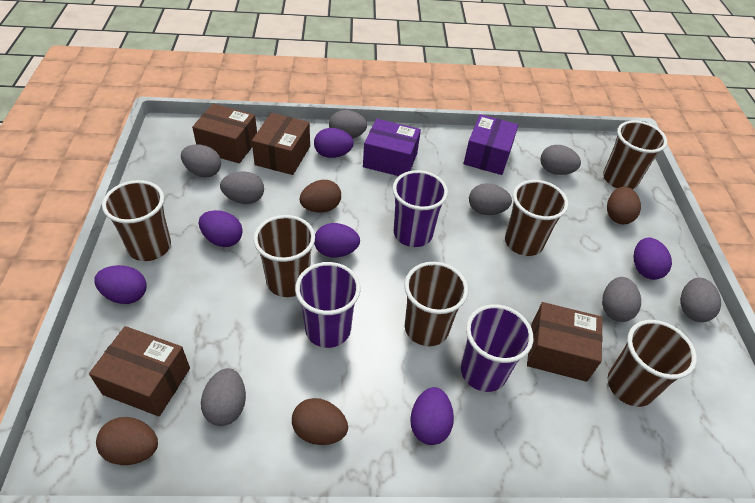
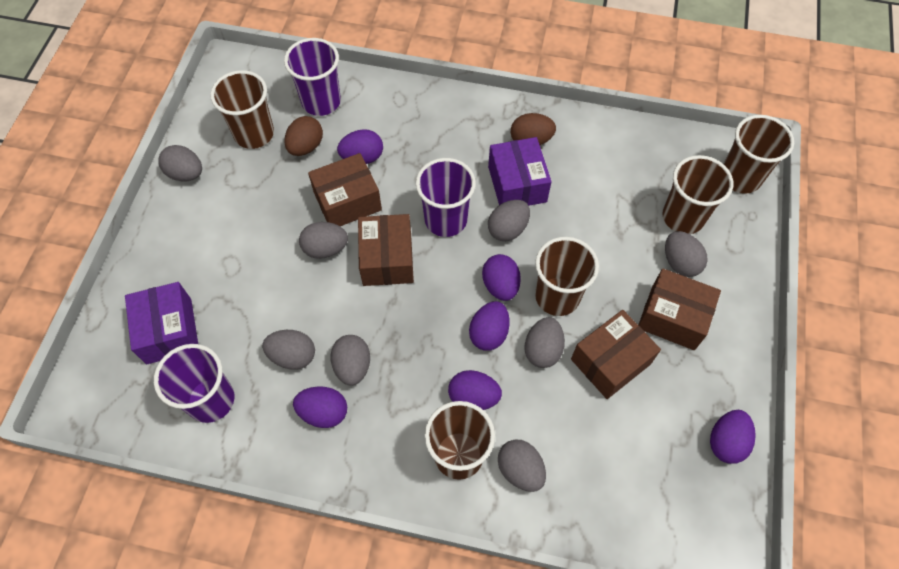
brown cup: [102,180,171,261] [253,215,315,297] [404,262,468,346] [505,180,568,256] [603,120,667,189] [607,320,697,407] = 6 -> [210,70,274,149] [424,401,495,480] [535,237,599,316] [663,155,733,234] [724,115,794,194] = 5
brown egg: [96,417,158,465] [292,398,348,445] [299,180,341,212] [607,187,641,224] = 4 -> [284,116,323,156] [511,113,556,145] = 2

